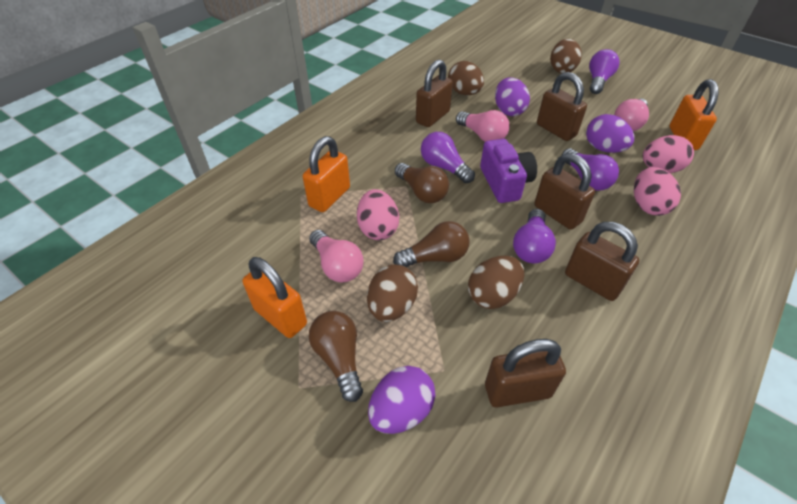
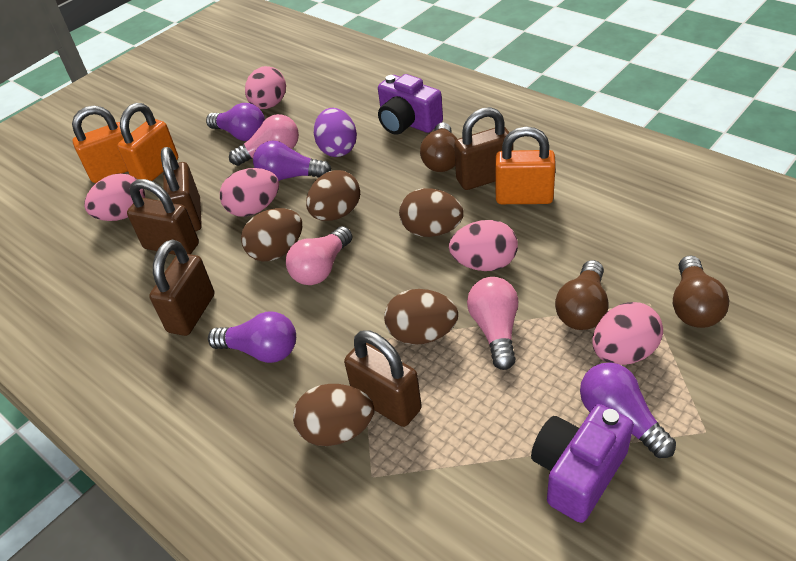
brown egg: [367,264,418,322] [448,61,484,95] [468,256,524,309] [550,39,582,73] = 4 -> [241,208,302,262] [293,384,374,446] [306,170,360,221] [384,289,458,345] [399,188,464,237] = 5
pink egg: [357,189,399,240] [634,167,681,216] [643,135,694,173] = 3 -> [84,173,145,221] [220,168,279,217] [245,66,286,109] [449,220,518,271] [593,302,663,365] = 5
purple camera: [480,139,537,203] = 1 -> [378,74,443,135] [531,404,634,523] = 2
purple egg: [368,366,435,434] [495,77,530,116] [586,114,635,153] = 3 -> [314,108,357,157] = 1

